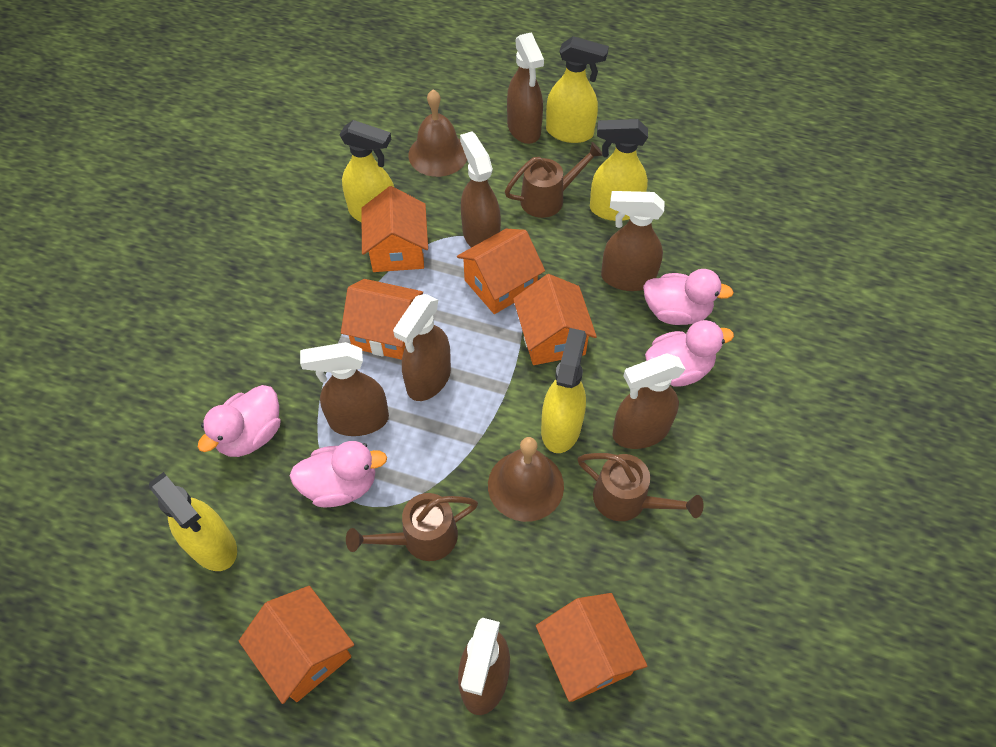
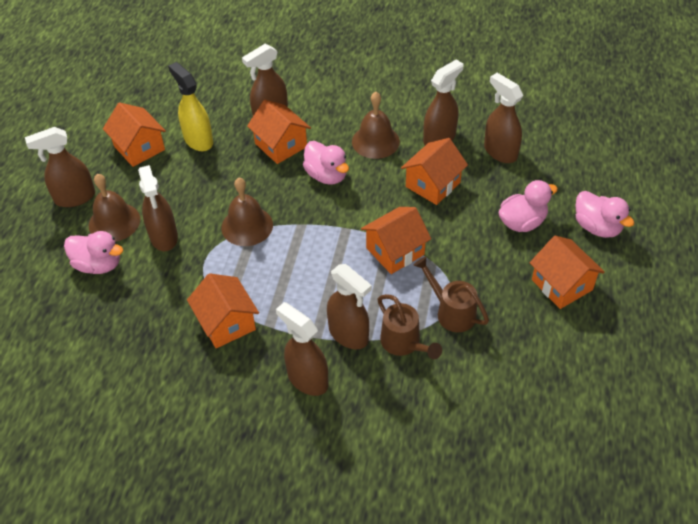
brown bell: [408,90,467,177] [488,437,564,522] = 2 -> [89,174,140,242] [221,178,273,246] [352,92,400,159] = 3
brown watering can: [346,493,478,561] [505,142,602,218] [577,453,704,521] = 3 -> [377,294,442,359] [414,256,489,332] = 2
yellow spray bottle: [149,472,237,571] [339,120,394,222] [541,328,587,453] [546,36,609,143] [590,119,648,221] = 5 -> [168,62,213,151] = 1

